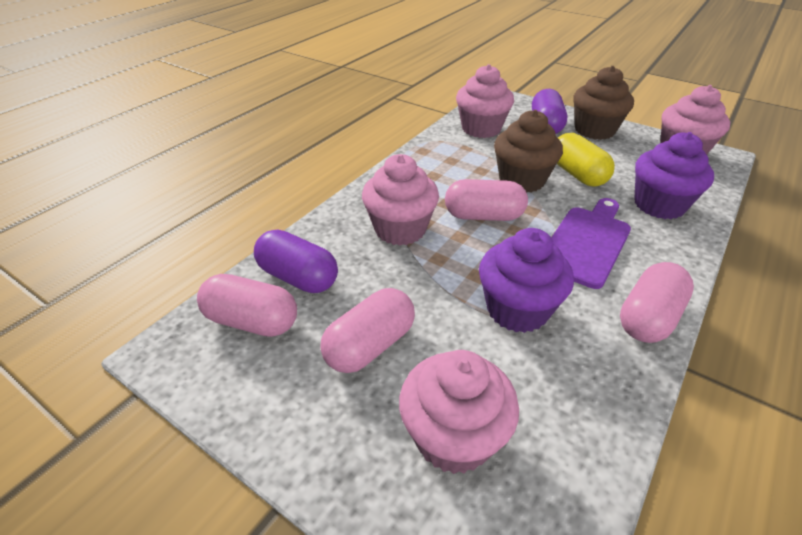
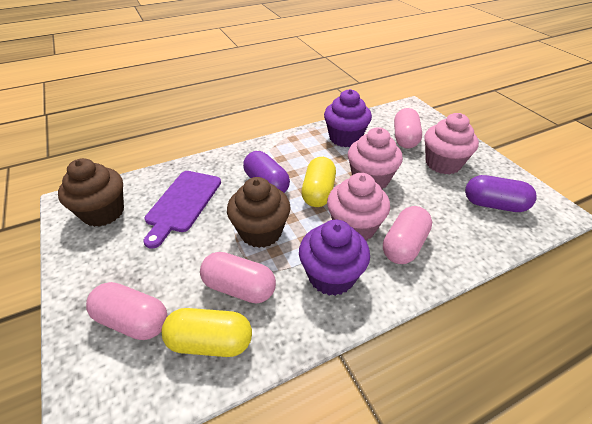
pink cupcake: [362,154,439,246] [399,350,519,474] [456,64,514,138] [660,85,730,154] = 4 -> [327,173,390,241] [348,127,403,189] [425,113,479,174] = 3
yellow capsule: [557,133,615,187] = 1 -> [161,308,252,357] [301,157,336,207] = 2

